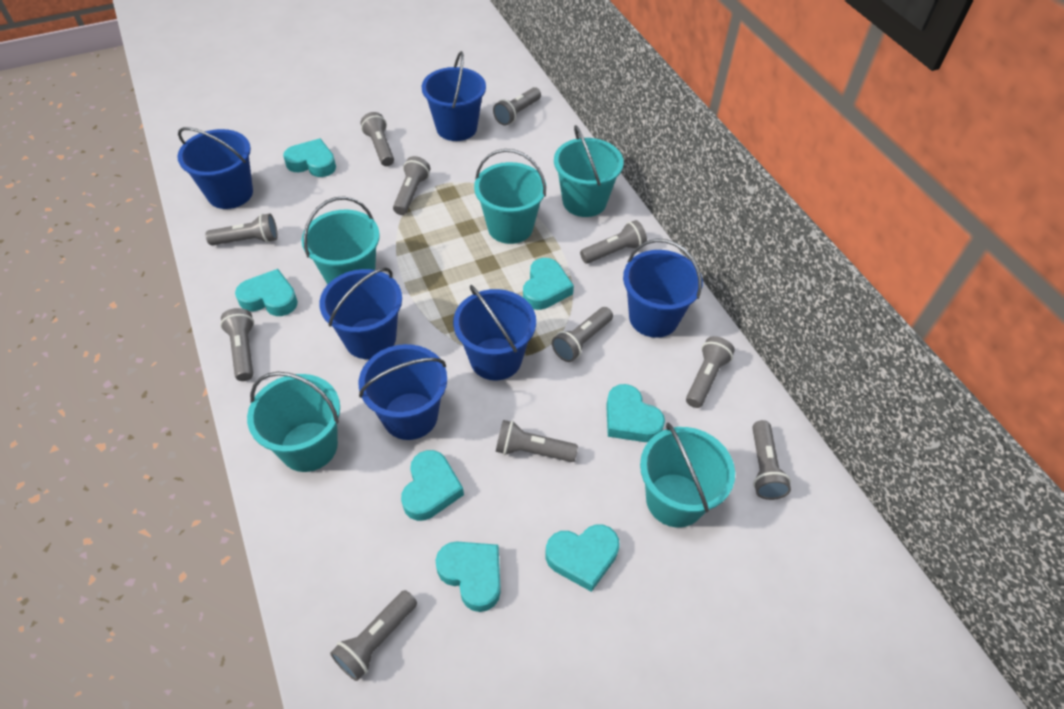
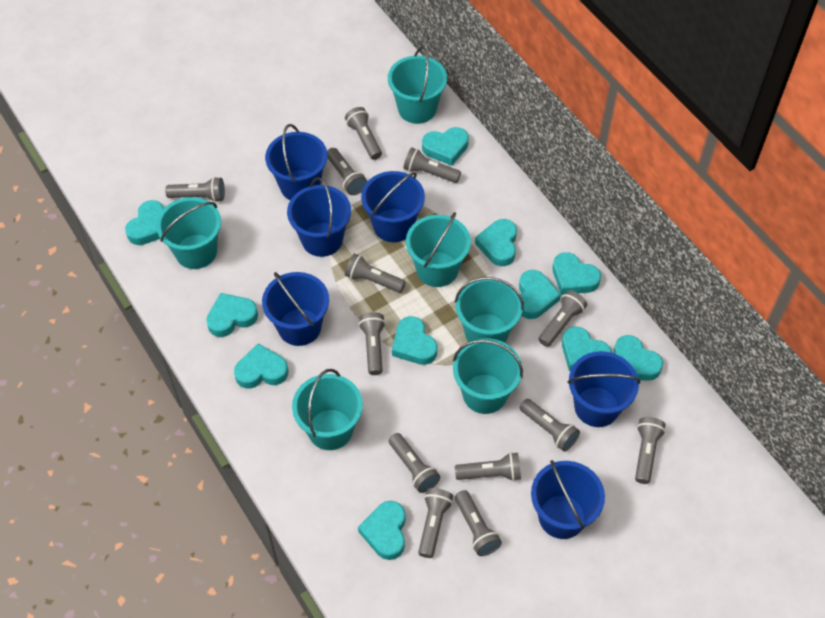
grey flashlight: [205,213,278,245] [220,308,254,381] [330,590,417,681] [361,112,394,166] [393,156,430,215] [493,87,541,126] [496,420,578,462] [552,307,613,362] [580,220,647,264] [686,336,735,408] [752,420,791,500] = 11 -> [165,177,225,202] [327,148,367,195] [345,107,382,160] [345,253,406,293] [359,312,385,375] [389,433,440,493] [403,147,461,183] [418,488,453,558] [455,452,521,481] [455,490,502,556] [520,399,580,451] [538,290,587,347] [635,417,666,484] = 13
turquoise bucket: [247,372,340,472] [302,196,380,285] [474,149,546,244] [554,125,624,217] [640,422,735,527] = 5 -> [156,197,221,269] [292,369,363,450] [388,46,447,124] [406,212,471,287] [453,338,523,414] [455,277,524,343] = 6
turquoise heart: [235,269,298,316] [283,138,336,177] [401,450,464,521] [436,541,501,612] [523,258,574,310] [545,524,620,592] [606,384,665,442] = 7 -> [125,200,164,245] [206,293,258,337] [234,343,289,389] [358,501,406,560] [392,316,437,365] [422,127,469,166] [475,219,517,266] [519,270,561,319] [553,252,601,295] [562,327,612,371] [614,335,663,381] = 11

